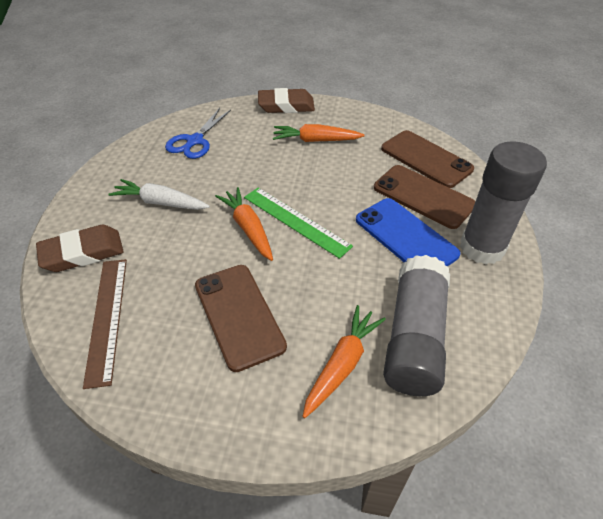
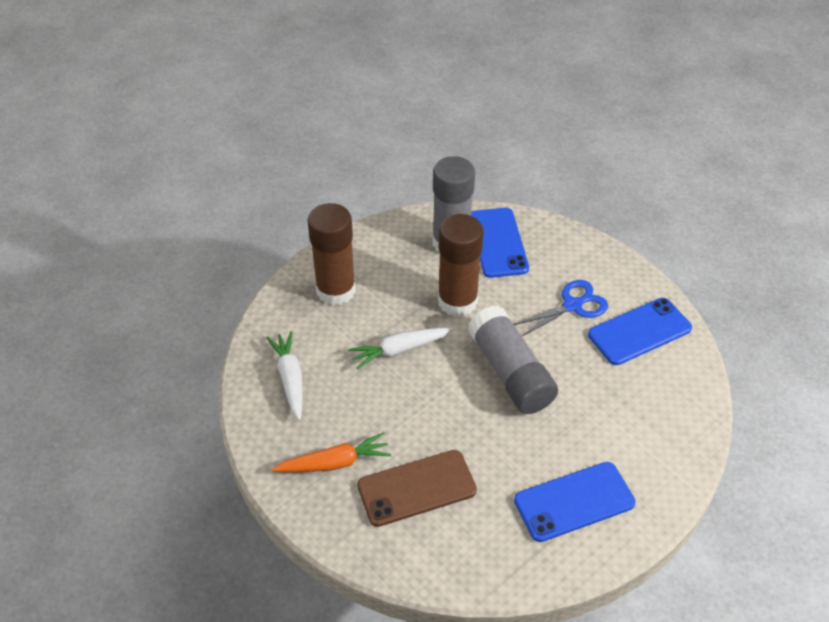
blue phone: [356,198,461,266] = 1 -> [471,208,529,278] [514,462,636,542] [588,298,692,365] = 3
brown eraser: [36,225,124,272] [258,88,315,113] = 2 -> none = 0
brown glue stick: none = 0 -> [307,203,356,305] [438,214,484,317] = 2
brown phone: [195,265,287,372] [374,165,476,229] [381,130,474,188] = 3 -> [357,450,477,527] = 1
brown ruler: [83,259,127,389] = 1 -> none = 0
green ruler: [244,188,353,259] = 1 -> none = 0
orange carrot: [215,187,273,261] [273,124,365,142] [302,305,386,418] = 3 -> [272,432,391,472] = 1
white carrot: [108,179,210,210] = 1 -> [266,331,303,420] [348,327,453,369] = 2

